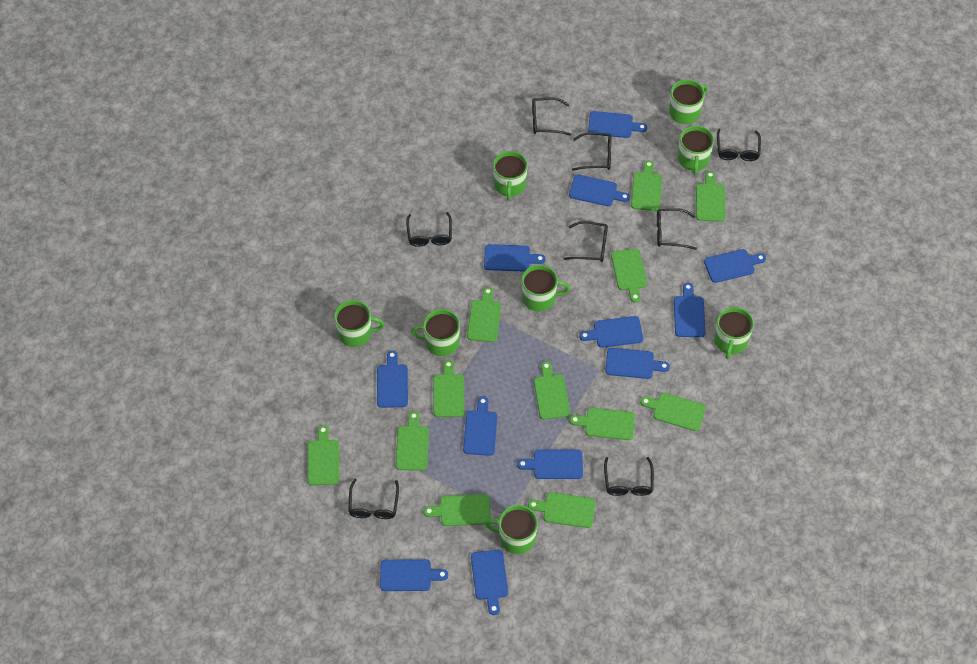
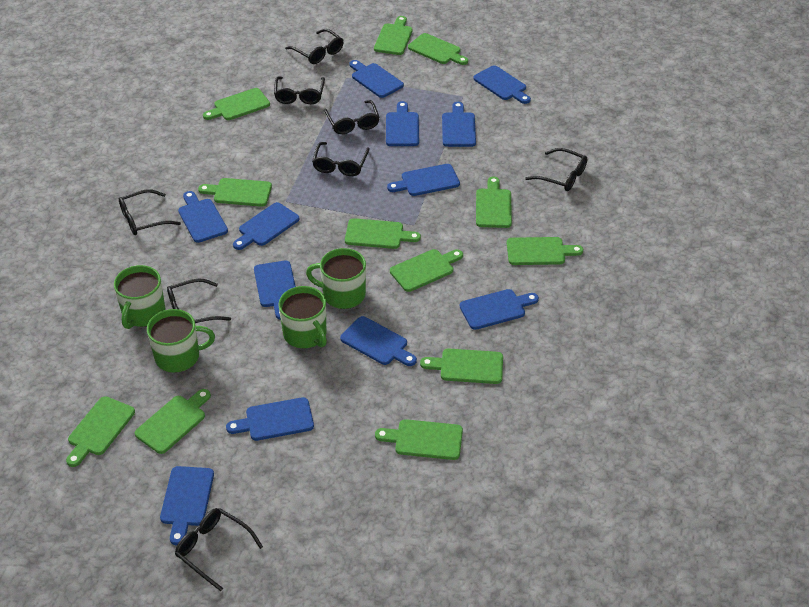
green mug: [334,300,385,347] [411,309,460,356] [485,505,538,554] [493,151,528,201] [522,265,570,312] [669,79,708,124] [678,126,714,175] [714,307,754,359] = 8 -> [114,265,165,329] [147,309,215,373] [279,286,327,348] [306,248,366,309] = 4

